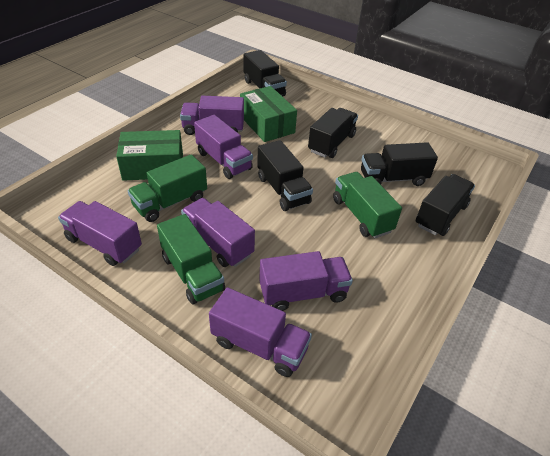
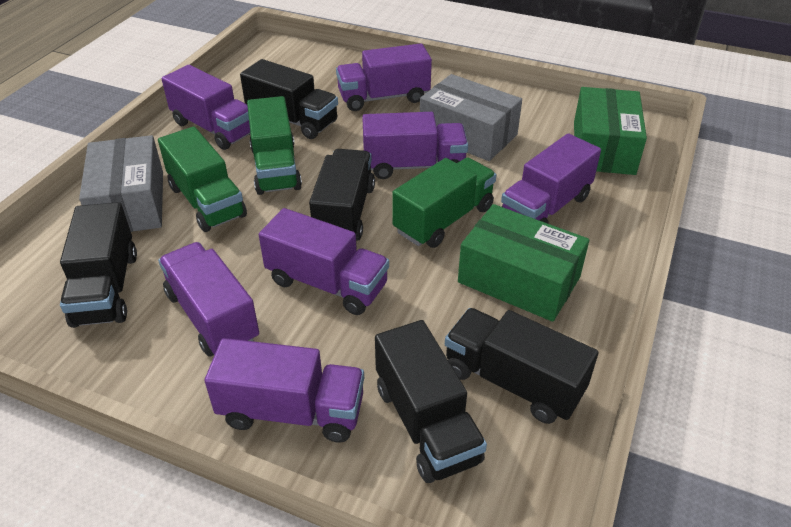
grey box: none = 0 -> [79,135,163,232] [420,74,522,161] = 2
purple truck: [58,201,142,266] [180,96,244,135] [181,198,255,267] [194,115,253,179] [209,287,312,377] [259,251,353,311] = 6 -> [158,242,259,357] [162,65,251,150] [205,338,364,442] [259,208,389,315] [336,44,432,111] [362,112,468,179] [501,133,601,224] = 7

